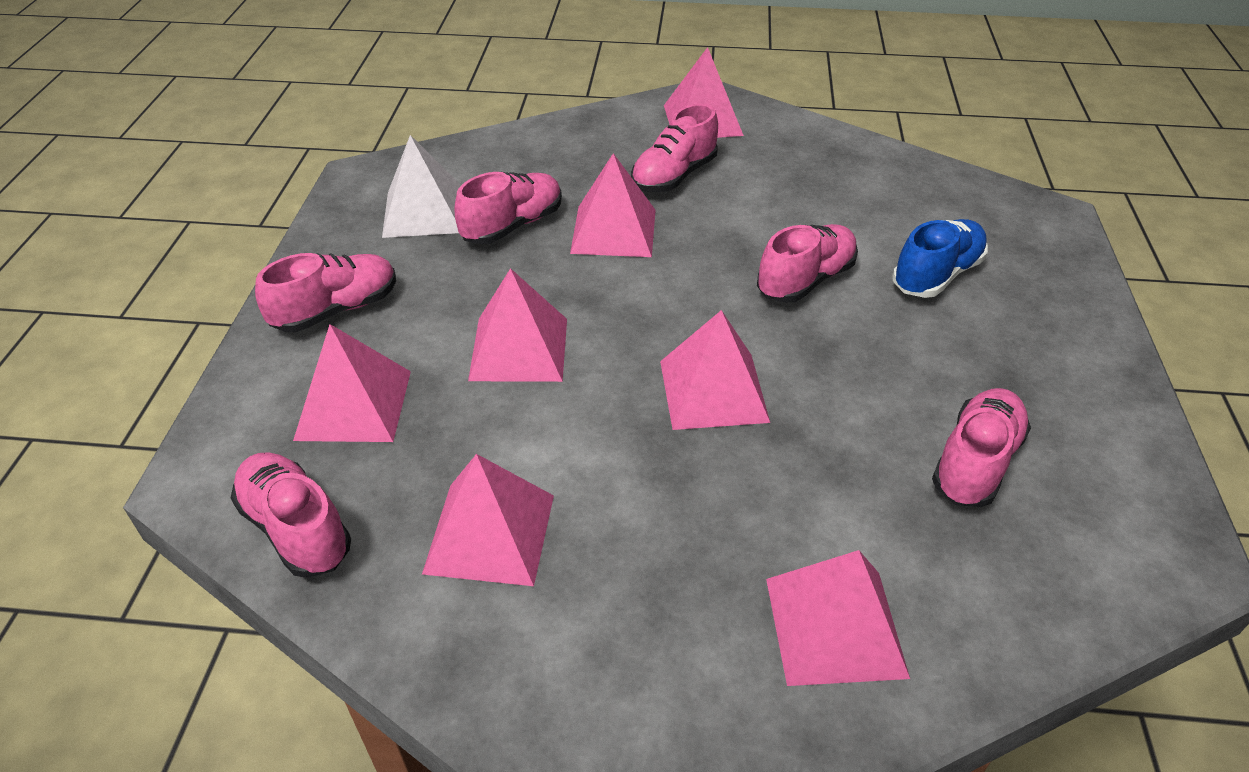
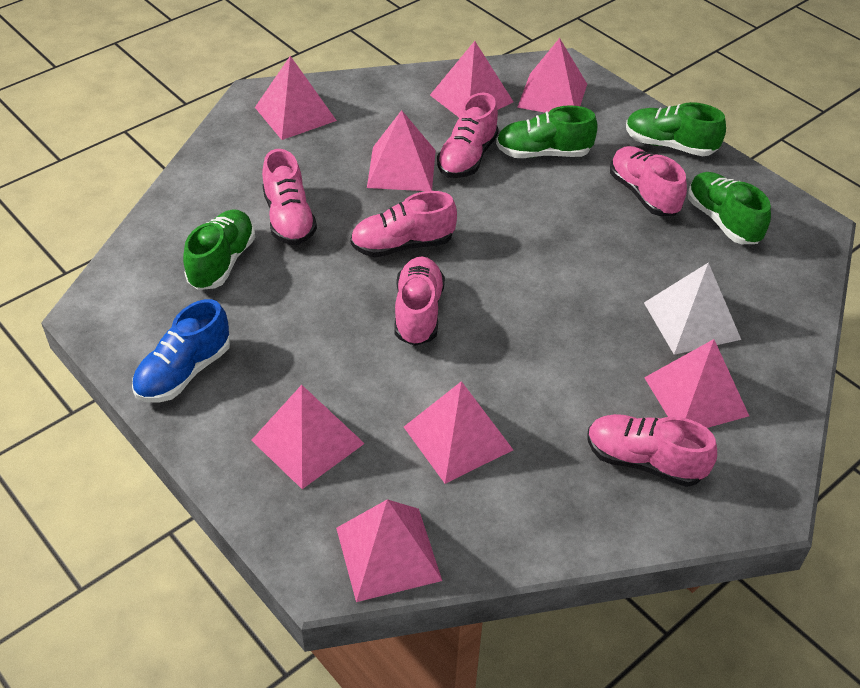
green shoe: none = 0 -> [183,209,255,290] [496,105,598,158] [626,102,726,156] [688,172,771,244] = 4
pink pyramid: [293,324,411,442] [422,454,554,586] [468,268,567,382] [570,153,656,257] [660,310,770,430] [664,47,744,138] [766,550,910,686] = 7 -> [251,385,365,489] [255,56,337,140] [336,499,442,602] [367,110,436,191] [404,381,513,484] [430,41,513,117] [517,38,587,113] [644,339,749,428] = 8

